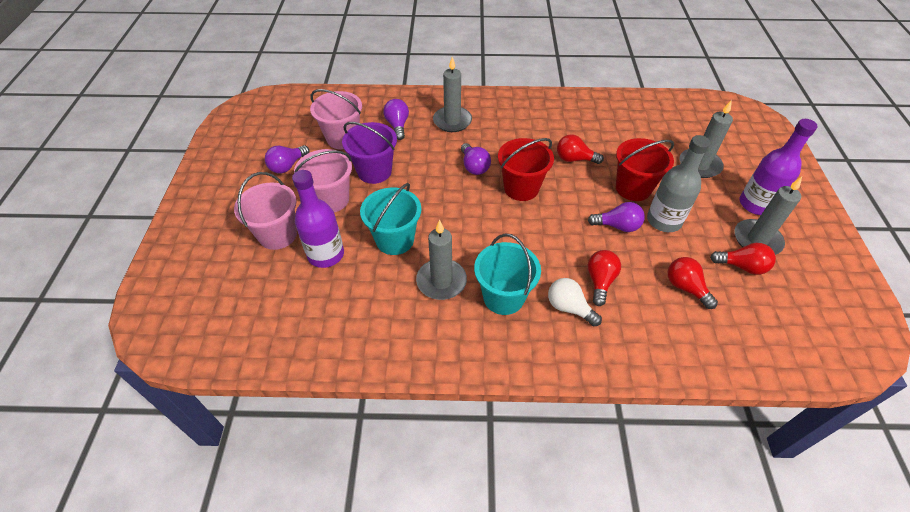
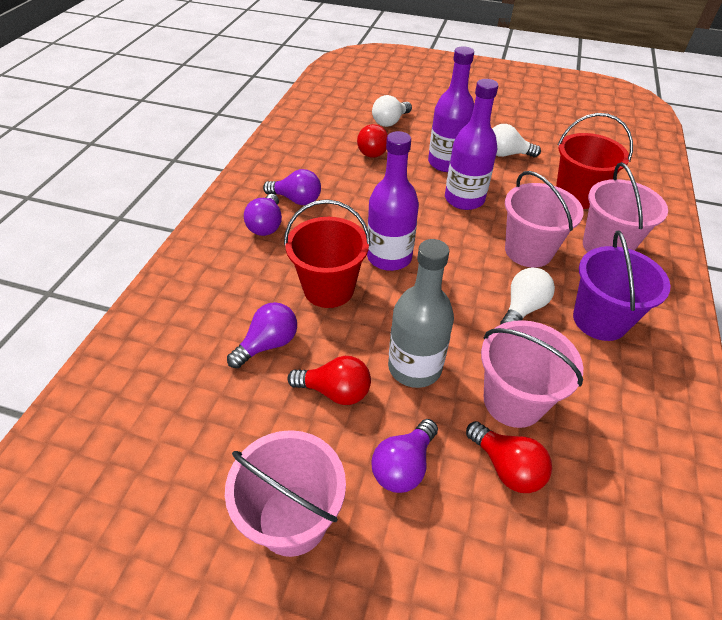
grey candle: [416,220,467,300] [433,57,472,132] [680,100,733,178] [734,177,802,255] = 4 -> none = 0
pink bucket: [234,172,297,250] [294,149,352,212] [310,89,362,149] = 3 -> [225,430,346,557] [481,320,583,428] [505,171,584,267] [583,162,668,252] = 4
purple bottle: [292,170,344,268] [740,119,817,215] = 2 -> [367,131,419,271] [428,46,474,172] [445,79,498,210] = 3
red light bulb: [557,134,604,164] [588,250,621,306] [668,257,718,309] [710,243,776,275] = 4 -> [287,356,371,405] [357,124,388,158] [466,421,552,493] = 3
turquoise bucket: [360,183,421,255] [474,233,541,315] = 2 -> none = 0
white light bulb: [548,278,602,326] = 1 -> [372,95,412,127] [492,124,541,157] [500,268,555,325] = 3

